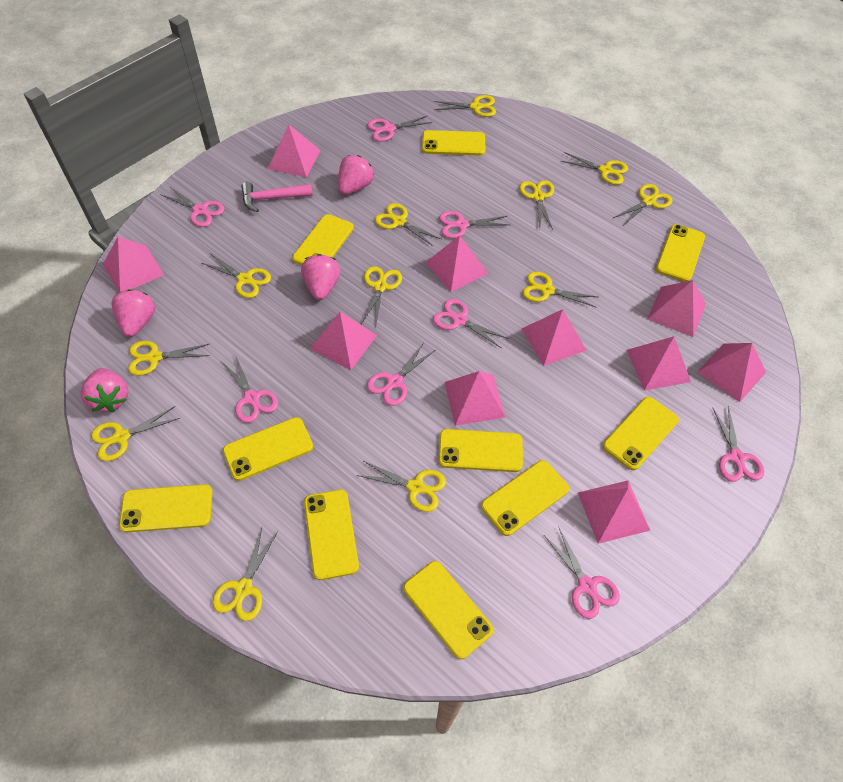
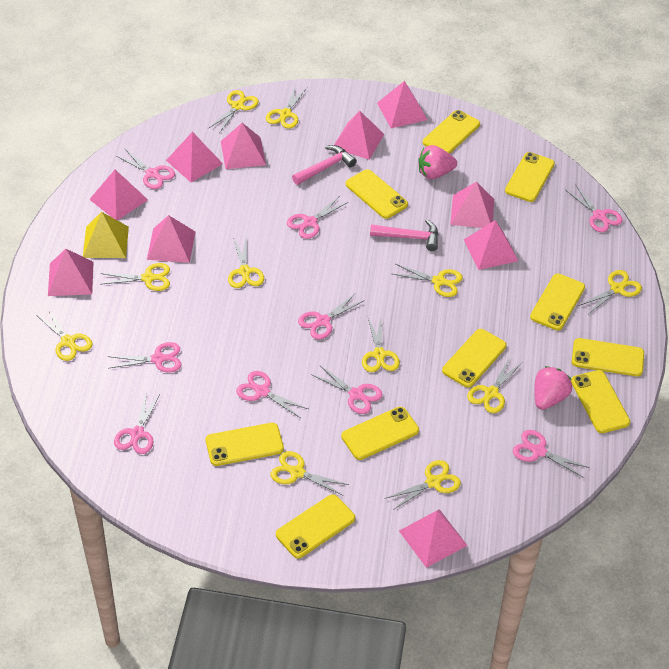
pink hammer: [241,182,313,212] = 1 -> [292,145,357,185] [370,219,438,251] = 2
pink scissors: [160,186,225,227] [221,355,278,423] [367,116,432,142] [367,344,435,406] [433,299,509,348] [439,211,509,238] [544,528,620,619] [712,406,764,482] = 8 -> [108,342,181,373] [114,394,160,454] [116,149,175,189] [236,371,308,418] [287,197,348,239] [298,293,365,339] [311,366,383,414] [513,430,590,478] [566,185,623,232] = 9
pink strawberry: [81,368,129,412] [111,289,155,337] [301,254,340,300] [338,155,374,195] = 4 -> [418,145,457,179] [534,366,572,410] = 2
yellow pyramid: none = 0 -> [83,212,129,258] = 1
yellow scissors: [91,406,180,461] [128,341,210,376] [202,253,271,298] [212,528,278,621] [356,461,446,512] [361,266,402,325] [375,203,441,247] [434,95,496,117] [519,180,554,230] [522,272,597,307] [561,153,628,185] [613,184,672,226] = 12 -> [37,307,93,361] [100,263,170,291] [209,90,259,133] [228,238,264,288] [266,86,307,129] [271,451,349,496] [362,318,400,372] [386,460,461,510] [393,264,463,297] [467,358,523,413] [579,270,642,314] = 11

